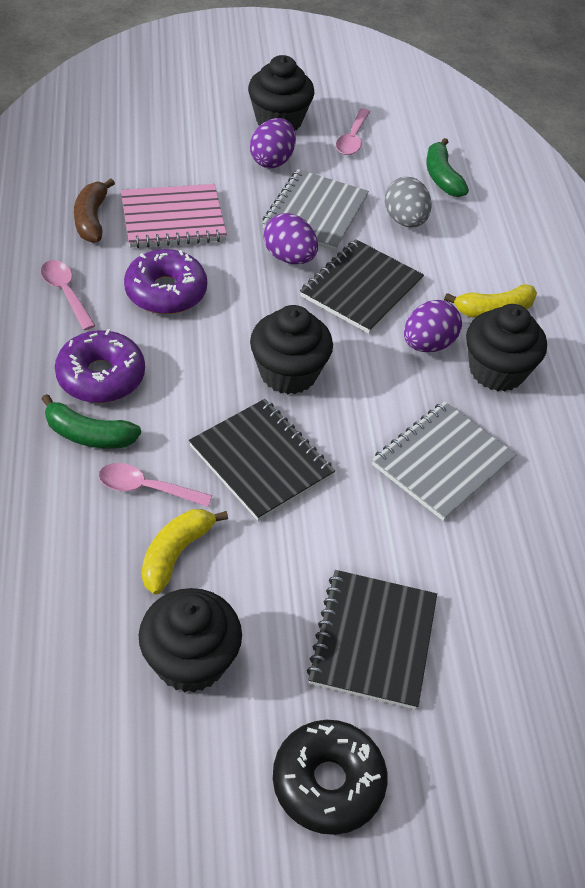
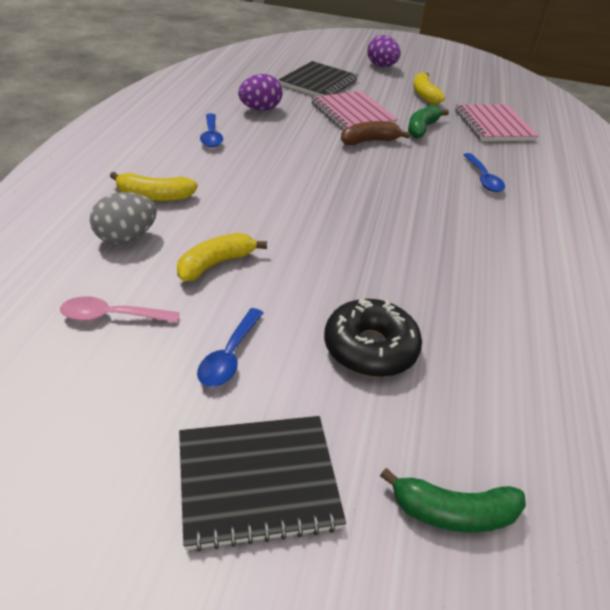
black cupcake: [139,588,242,693] [248,55,315,130] [250,305,333,394] [466,304,547,391] = 4 -> none = 0
black notebook: [189,399,335,521] [300,239,424,334] [307,570,437,710] = 3 -> [179,416,346,552] [279,61,358,96] = 2
blue spoon: none = 0 -> [197,308,263,387] [200,113,223,147] [463,153,505,192] = 3
grey notebook: [262,169,369,251] [372,401,517,521] = 2 -> none = 0
pink notebook: [121,184,227,248] = 1 -> [311,91,398,131] [455,105,539,141] = 2
pink spoon: [41,260,96,330] [99,463,212,507] [336,108,370,155] = 3 -> [60,296,179,323] = 1
purple donut: [55,329,145,403] [124,249,207,314] = 2 -> none = 0
purple egg: [250,118,296,168] [264,213,318,264] [404,300,462,352] = 3 -> [238,74,282,111] [367,35,401,67] = 2
yellow banana: [142,509,228,595] [444,284,537,318] = 2 -> [110,172,198,201] [177,233,267,281] [413,72,445,104] = 3

